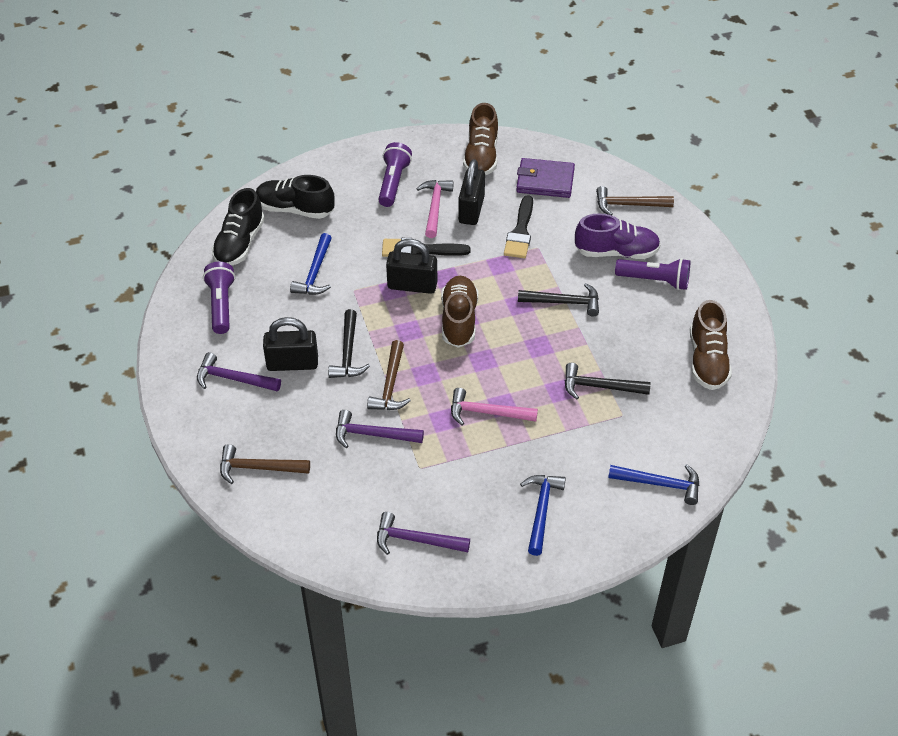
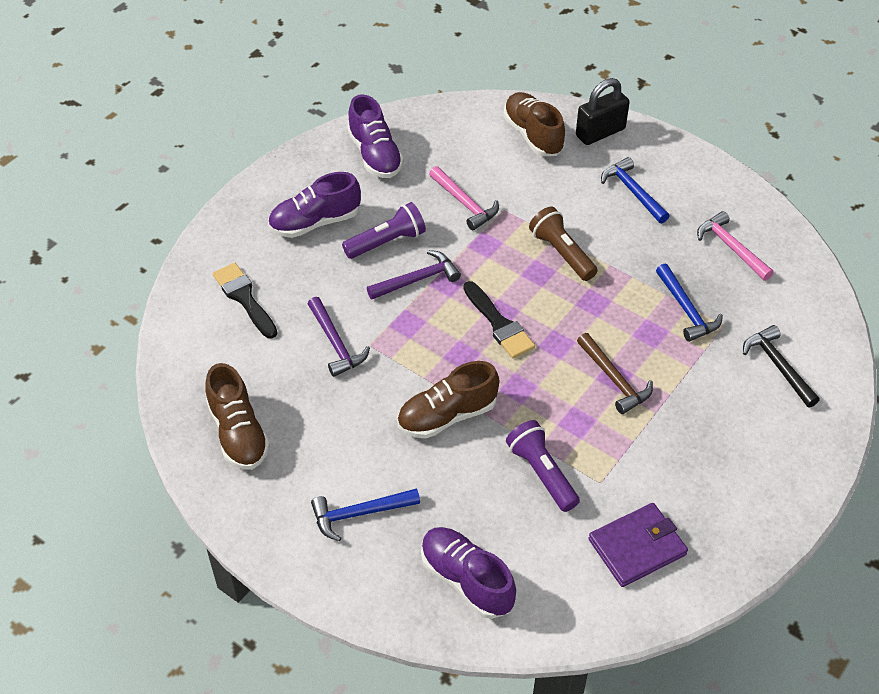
black hammer: [328,309,370,378] [518,283,599,317] [565,363,651,399] = 3 -> [743,325,820,408] = 1
black padlock: [263,317,318,371] [386,239,437,294] [458,159,485,225] = 3 -> [576,78,630,145] = 1
black shoe: [212,188,265,266] [256,175,335,219] = 2 -> none = 0
brown flashlight: none = 0 -> [529,207,598,281] = 1
brown hammer: [220,444,310,484] [367,340,411,410] [596,186,674,215] = 3 -> [577,333,653,414] = 1
purple flashlight: [203,262,235,334] [378,142,412,207] [615,258,690,290] = 3 -> [342,202,426,259] [506,420,580,512] = 2
purple hammer: [197,352,281,392] [336,410,424,448] [377,512,470,555] = 3 -> [308,297,370,377] [367,250,461,299] = 2
purple shoe: [575,213,661,259] = 1 -> [268,172,361,238] [348,94,404,178] [421,527,516,619] = 3

